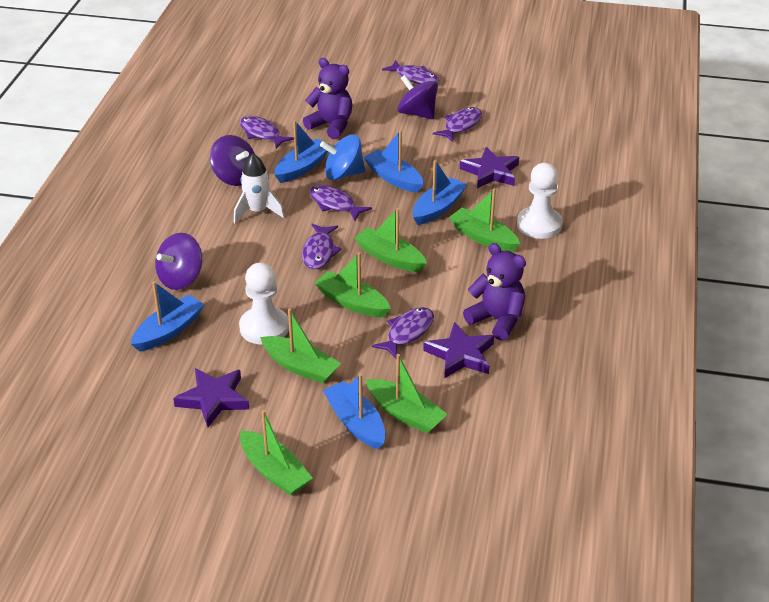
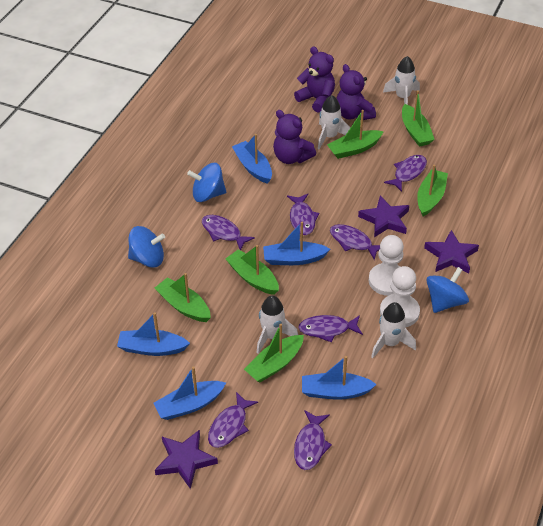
blue spinning top: [320,134,365,180] = 1 -> [128,226,165,268] [187,163,226,202] [426,267,469,313] = 3
purple fish: [239,116,294,149] [302,224,342,270] [309,185,372,221] [372,307,434,358] [382,60,439,84] [433,107,482,142] = 6 -> [202,215,255,250] [208,392,258,448] [287,194,319,235] [294,410,332,470] [298,315,363,342] [330,224,380,260] [384,155,427,192] = 7
purple spinning top: [155,233,202,290] [210,135,255,186] [397,75,438,119] = 3 -> none = 0
purple teddy bear: [303,58,352,139] [463,243,526,341] = 2 -> [273,110,316,164] [294,47,335,113] [336,64,376,120] = 3
white rocket: [234,154,285,223] = 1 -> [257,295,298,354] [318,95,350,149] [371,302,416,358] [383,56,420,105] = 4

